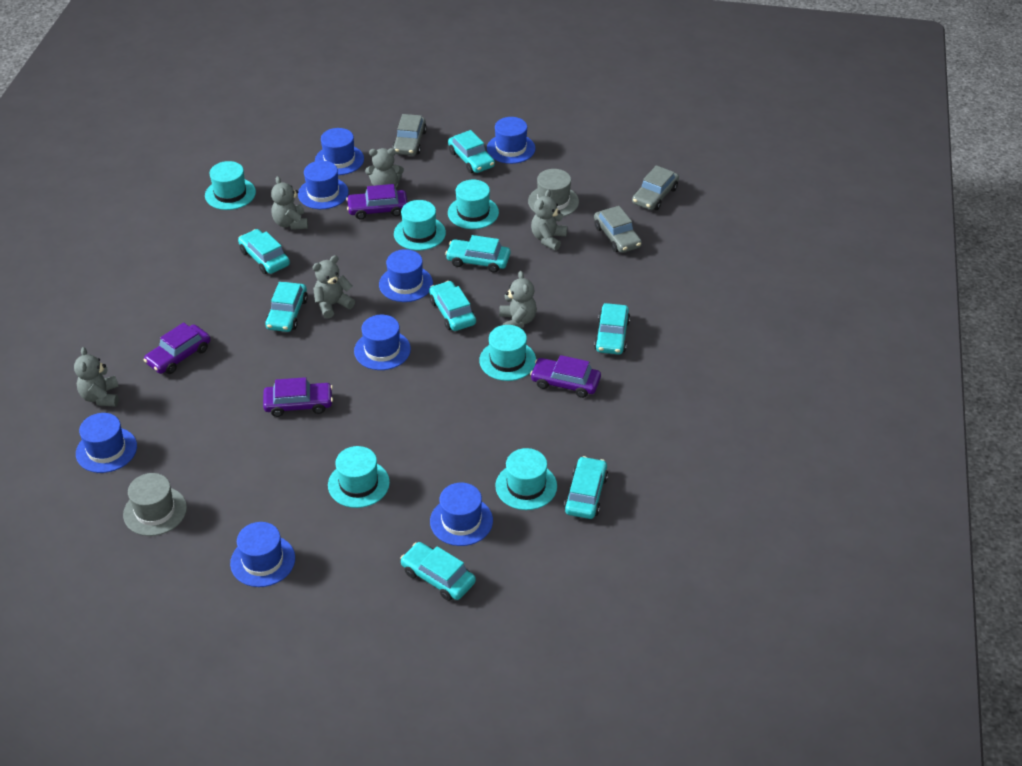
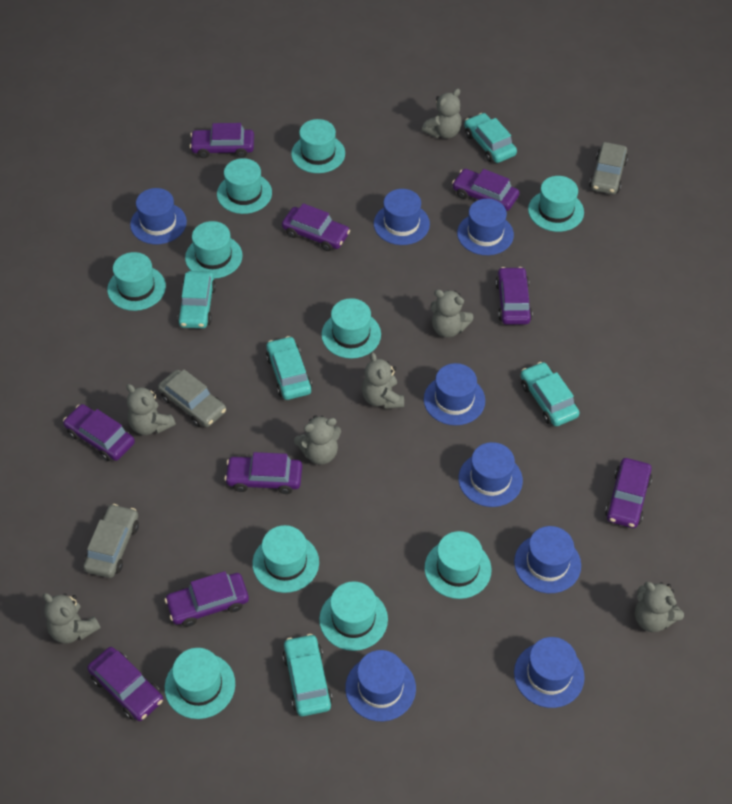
grey hat: [123,473,187,536] [528,169,579,217] = 2 -> none = 0
grey teddy bear: [74,347,119,407] [271,176,308,230] [313,255,355,319] [365,148,404,188] [499,271,537,329] [531,189,567,251] = 6 -> [43,593,101,644] [126,384,176,435] [294,415,341,465] [362,352,404,409] [422,89,462,139] [430,290,474,337] [635,582,684,632] = 7
purple car: [144,322,210,374] [263,377,333,417] [346,184,408,220] [530,355,601,398] = 4 -> [63,404,135,461] [87,647,163,721] [165,571,249,627] [190,123,254,158] [224,452,302,494] [282,203,350,251] [452,169,519,211] [495,267,532,325] [605,458,652,528] = 9
turquoise car: [238,229,290,274] [265,282,308,332] [400,542,476,601] [429,281,476,331] [445,235,510,273] [448,130,495,173] [564,456,608,519] [594,303,630,355] = 8 -> [177,271,216,328] [266,336,312,400] [283,634,332,716] [464,113,517,163] [520,362,580,426] = 5
turquoise hat: [205,161,256,210] [328,446,390,508] [394,200,446,250] [448,180,499,229] [479,325,536,381] [495,448,557,510] = 6 -> [107,252,166,311] [165,648,235,719] [185,221,243,279] [217,158,272,214] [252,525,319,593] [291,119,345,173] [319,581,388,651] [321,298,381,359] [424,531,492,599] [528,176,584,232] = 10

